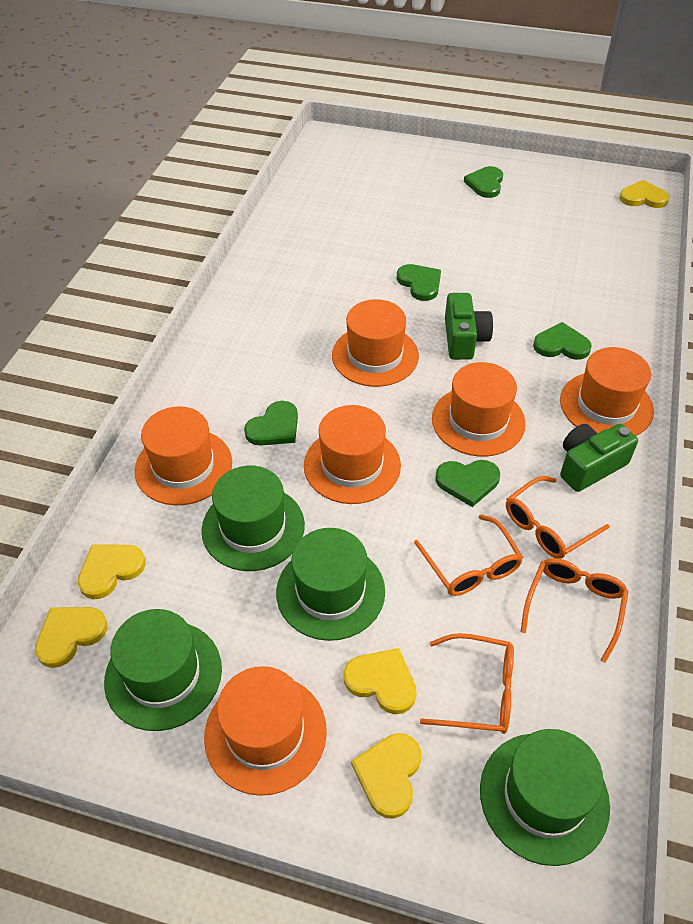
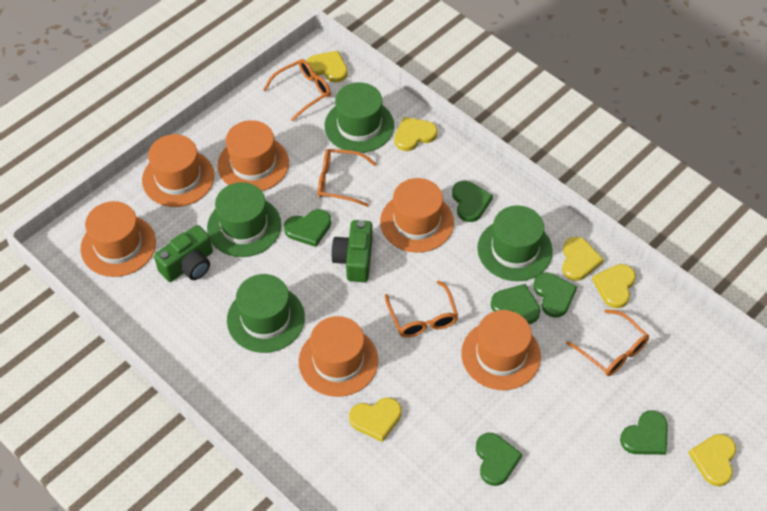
green heart: [244,401,298,446] [397,264,441,301] [435,460,500,507] [464,166,503,198] [533,322,592,360] = 5 -> [284,209,331,247] [452,181,493,222] [476,433,522,486] [491,284,540,324] [533,272,577,318] [620,410,668,455] = 6
yellow heart: [35,607,108,668] [78,544,146,599] [343,648,417,714] [351,733,421,819] [619,180,669,208] = 5 -> [306,51,348,83] [349,398,402,442] [394,117,438,151] [562,237,604,281] [592,264,636,308] [688,434,736,486] = 6

